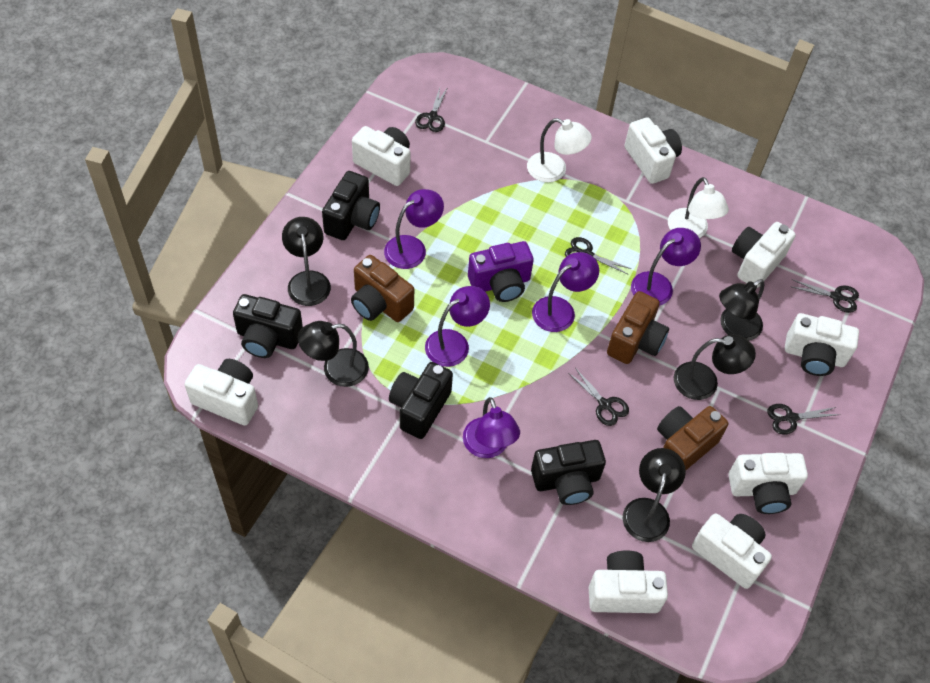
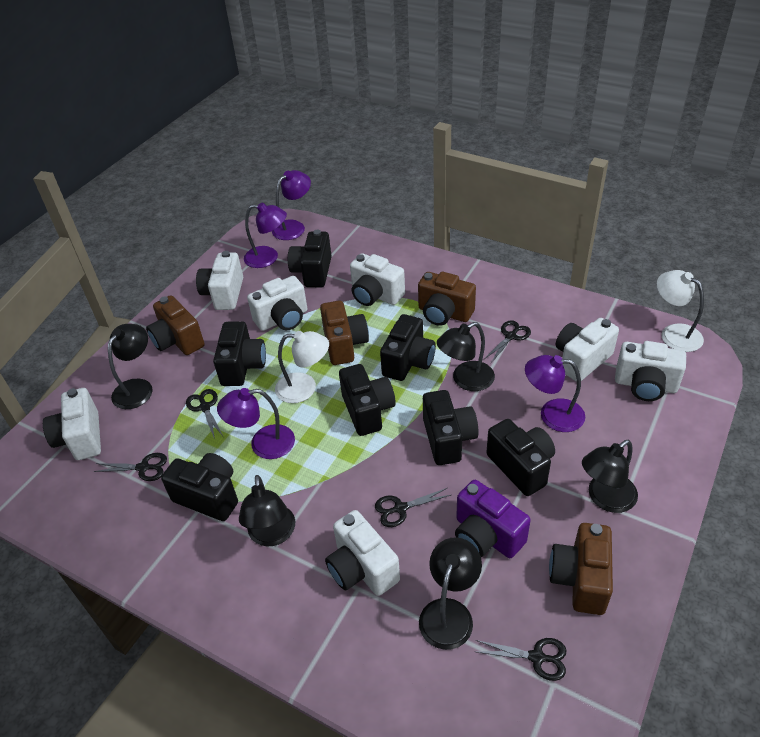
black camera: [233,294,303,358] [322,171,380,240] [389,362,453,439] [531,440,606,505] = 4 -> [161,453,238,521] [213,321,266,386] [288,230,332,287] [339,364,396,436] [380,314,436,381] [423,390,479,465] [486,419,555,496] = 7
brown camera: [351,255,414,322] [607,291,669,364] [657,406,728,470] = 3 -> [146,295,205,355] [320,300,369,365] [418,272,476,326] [549,523,613,615] = 4
purple lamp: [384,189,444,269] [425,286,490,367] [463,397,520,458] [532,252,599,332] [631,228,701,306] = 5 -> [217,388,295,459] [244,203,287,268] [272,170,311,240] [525,355,585,432] = 4
white camera: [185,359,258,425] [352,126,410,186] [589,550,668,613] [624,117,682,184] [692,513,772,589] [728,453,808,514] [732,222,796,288] [785,313,859,376] = 8 -> [43,388,101,460] [196,251,243,310] [247,276,308,331] [325,510,400,596] [350,253,405,306] [556,318,619,382] [615,341,686,401] = 7

